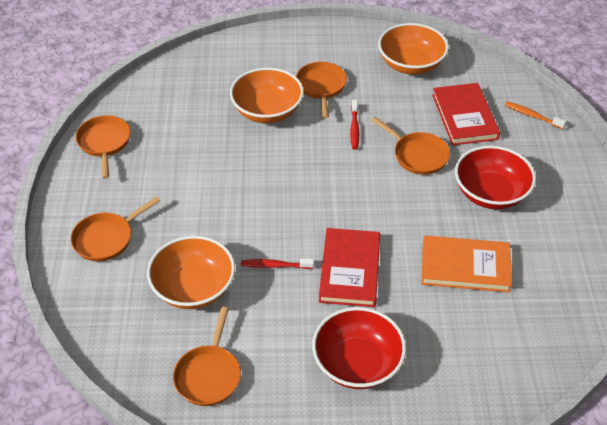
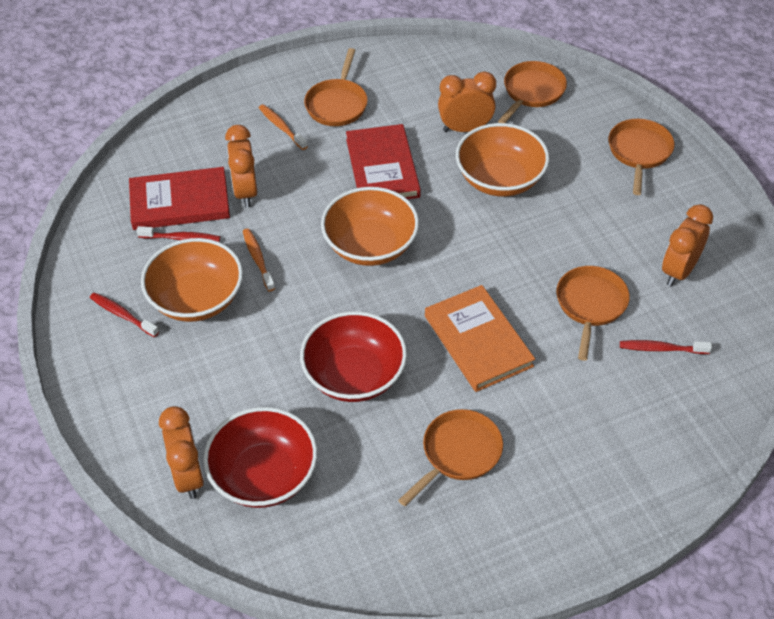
orange clock: none = 0 -> [159,406,204,499] [225,125,257,207] [438,71,496,132] [662,204,713,286] = 4
orange toothbrush: [505,102,566,129] = 1 -> [243,228,275,291] [259,104,308,150] = 2
red toothbrush: [241,258,314,269] [350,100,359,149] = 2 -> [90,292,159,337] [136,226,220,242] [620,340,712,354] = 3

